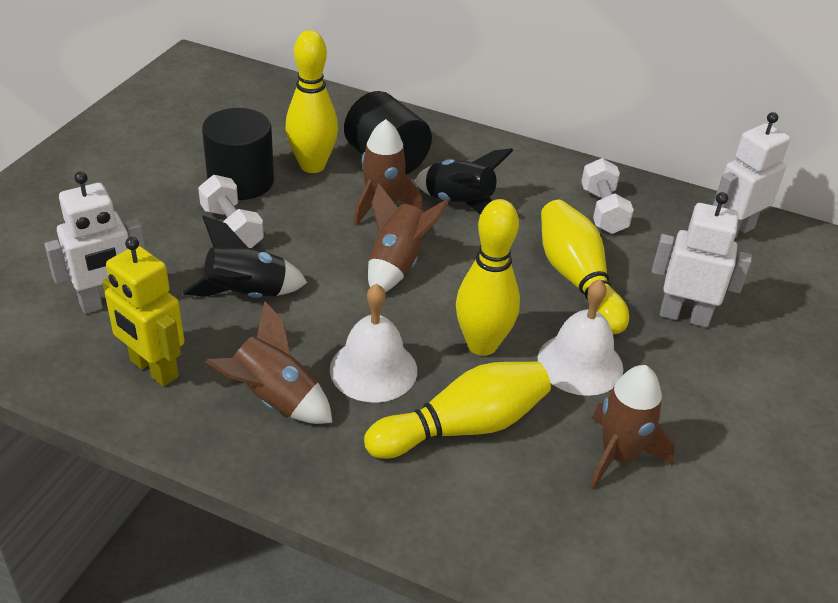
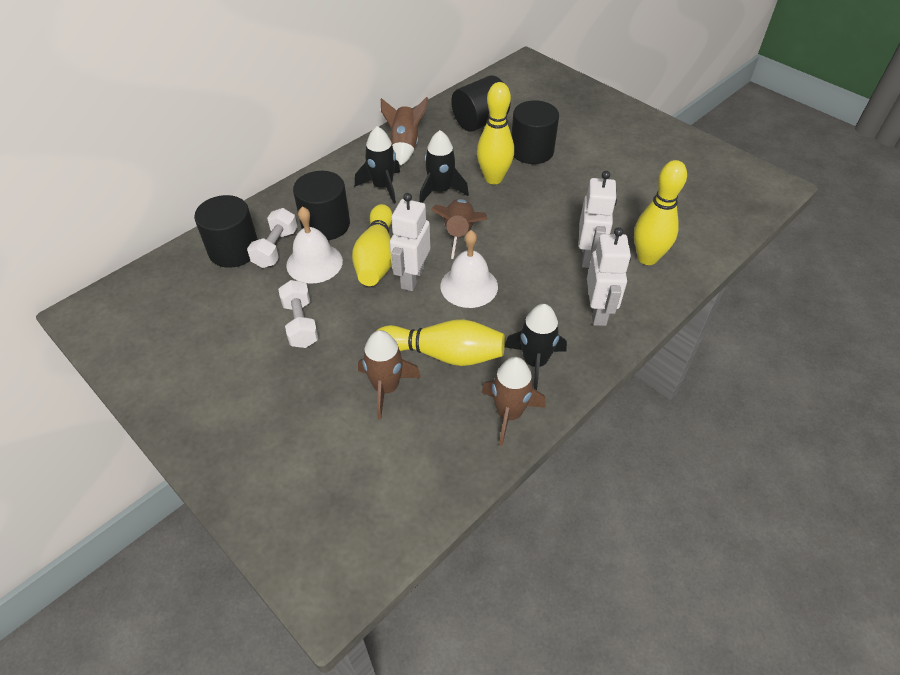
black cylinder: [202,108,274,200] [344,91,432,175] = 2 -> [194,195,258,268] [293,171,350,240] [451,75,510,132] [511,100,559,164] = 4
black rocket: [183,215,307,298] [415,148,513,215] = 2 -> [355,126,400,204] [419,130,469,203] [505,304,567,390] = 3
yellow robot: [102,237,184,387] = 1 -> none = 0

